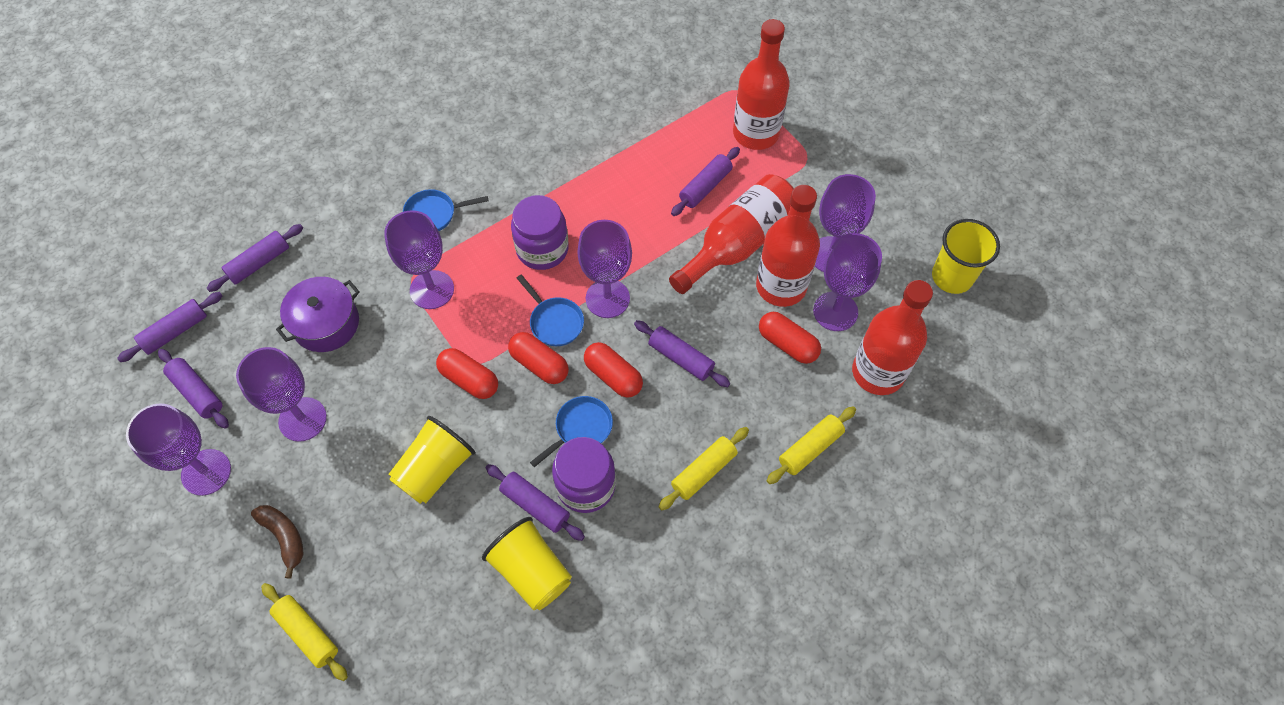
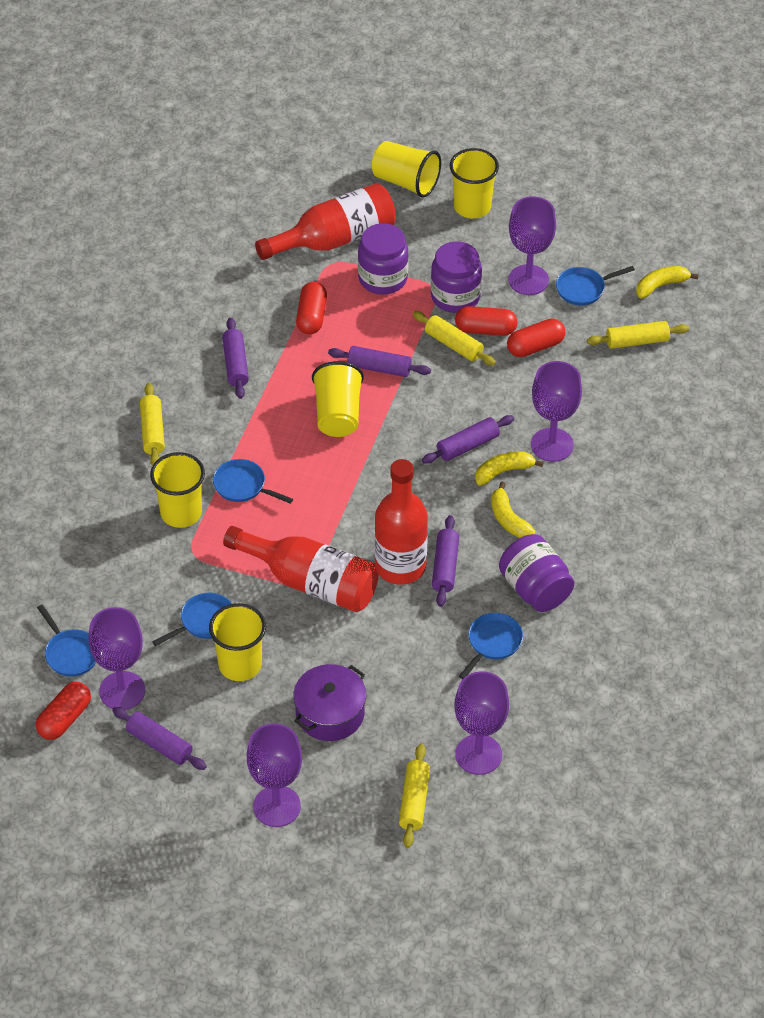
blue pan: [403,189,489,231] [517,275,584,346] [530,396,613,467] = 3 -> [37,605,96,677] [152,593,232,646] [213,459,293,504] [459,613,523,679] [556,266,635,306] = 5
brown banana: [251,505,304,579] = 1 -> none = 0
purple goblet: [126,403,231,496] [236,347,327,442] [384,210,454,309] [577,220,632,318] [813,233,882,331] [815,174,876,272] = 6 -> [89,607,145,710] [247,723,302,827] [454,671,509,775] [508,196,556,295] [531,361,582,462] = 5
purple jar: [511,195,569,270] [552,437,616,513] = 2 -> [358,223,409,295] [431,241,482,313] [499,534,574,612] = 3
purple rolling pin: [117,292,223,362] [158,349,229,429] [207,224,303,292] [485,464,585,541] [634,320,730,387] [671,147,740,216] = 6 -> [112,707,207,770] [222,318,249,399] [328,346,431,377] [422,415,514,464] [432,515,459,607] = 5
red bottle: [669,174,794,294] [733,19,790,150] [756,185,820,307] [852,280,933,395] = 4 -> [223,526,379,612] [255,183,396,260] [375,459,428,584] = 3
yellow banana: none = 0 -> [475,451,544,486] [491,481,536,538] [636,266,699,299] = 3
yellow cup: [389,416,475,504] [482,517,572,610] [932,219,1000,294] = 3 -> [150,452,205,528] [209,603,266,681] [312,361,364,437] [372,141,441,198] [450,148,499,218] = 5
yellow rolling pin: [261,583,348,681] [658,427,749,511] [767,406,856,484] = 3 -> [140,383,165,466] [399,744,430,848] [413,311,496,366] [587,321,689,349] = 4

